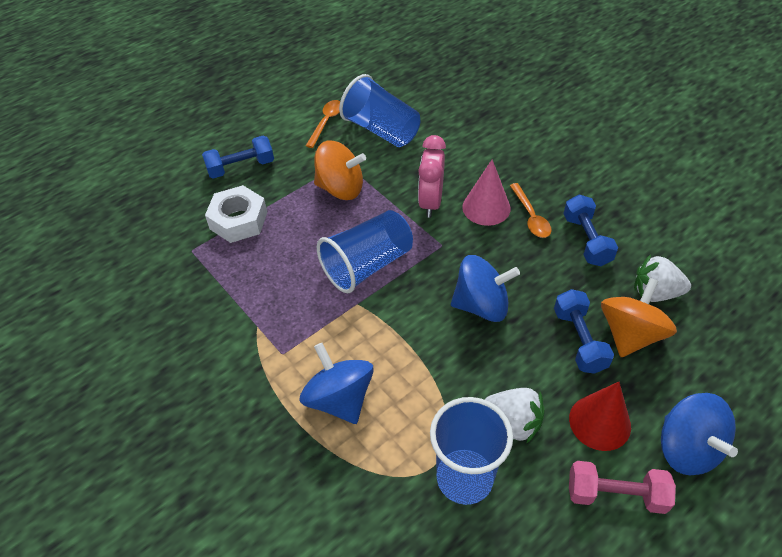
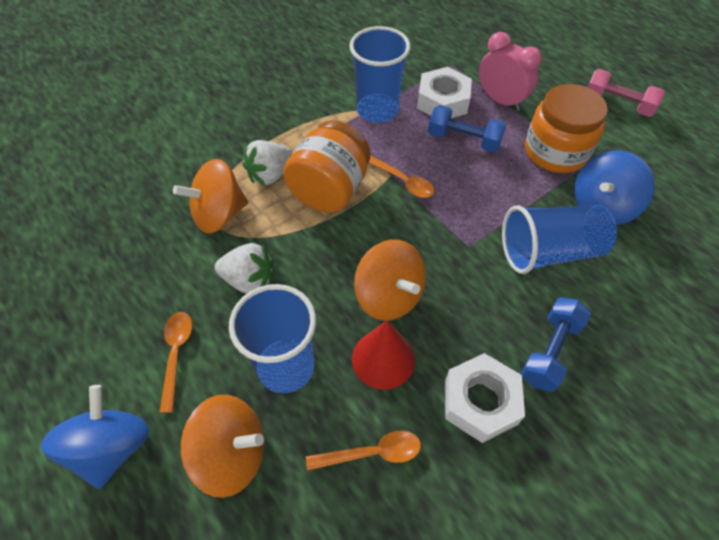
blue dumbbell: [202,136,274,179] [554,289,614,374] [563,195,618,266] = 3 -> [428,105,506,152] [521,297,591,392] = 2
blue spinning top: [300,343,374,424] [451,255,520,322] [661,393,738,476] = 3 -> [41,385,149,489] [574,150,655,225] = 2
orange jar: none = 0 -> [283,120,370,213] [525,84,608,173] = 2
orange spinning top: [314,141,366,200] [601,278,677,357] = 2 -> [173,159,248,233] [181,395,264,498] [354,239,426,321] = 3
orange spoon: [306,100,340,148] [510,183,552,238] = 2 -> [160,312,192,413] [306,431,421,471] [368,155,434,198] = 3
pink cone: [462,159,511,226] = 1 -> none = 0
white nut: [205,185,267,243] = 1 -> [417,67,472,118] [445,353,525,443] = 2

